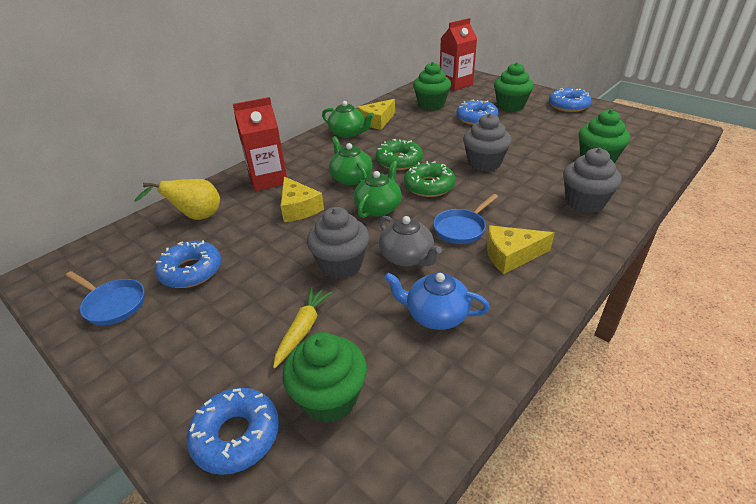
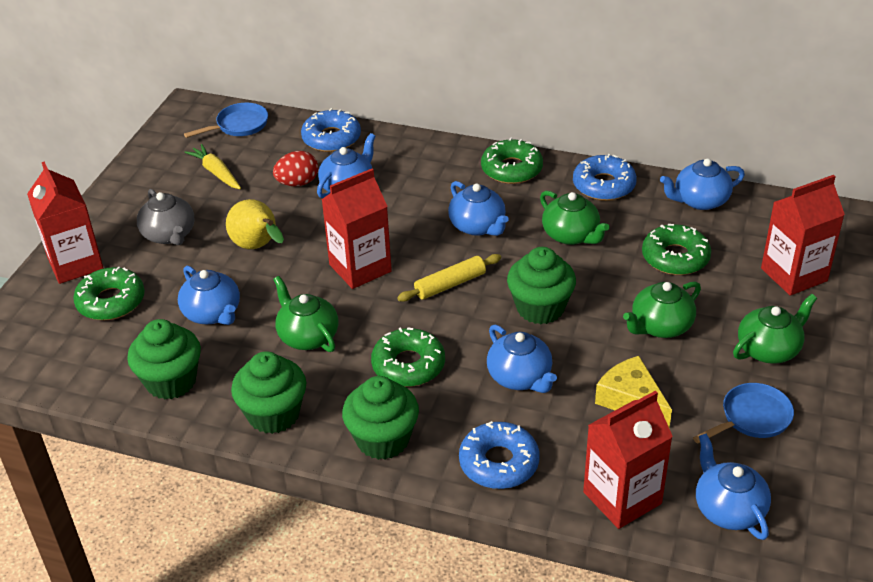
blue donut: [155,240,221,288] [187,388,279,475] [456,99,499,125] [549,88,591,112] = 4 -> [301,108,361,152] [459,421,540,489] [573,154,637,201] = 3
blue teapot: [384,272,490,330] = 1 -> [178,266,240,325] [317,133,376,198] [448,181,509,236] [487,324,557,393] [660,158,745,210] [696,434,771,540] = 6
green donut: [376,139,423,170] [404,161,456,197] = 2 -> [73,267,145,320] [371,327,445,387] [481,137,543,184] [642,224,711,275] = 4
green teapot: [322,101,374,138] [329,136,373,185] [354,160,402,218] = 3 -> [273,276,339,352] [540,191,610,245] [623,281,701,338] [733,294,817,364] = 4
grey cupcake: [307,207,369,279] [463,113,512,172] [563,148,622,213] = 3 -> none = 0
red carton: [233,97,287,191] [440,18,477,91] = 2 -> [27,162,104,284] [321,169,392,289] [583,391,673,529] [761,175,845,296] = 4
red egg: none = 0 -> [273,151,318,186] = 1
yellow cheese: [281,176,324,222] [357,99,395,130] [487,225,555,274] = 3 -> [595,356,672,428] = 1
yellow rolling pin: none = 0 -> [397,254,501,302] = 1

